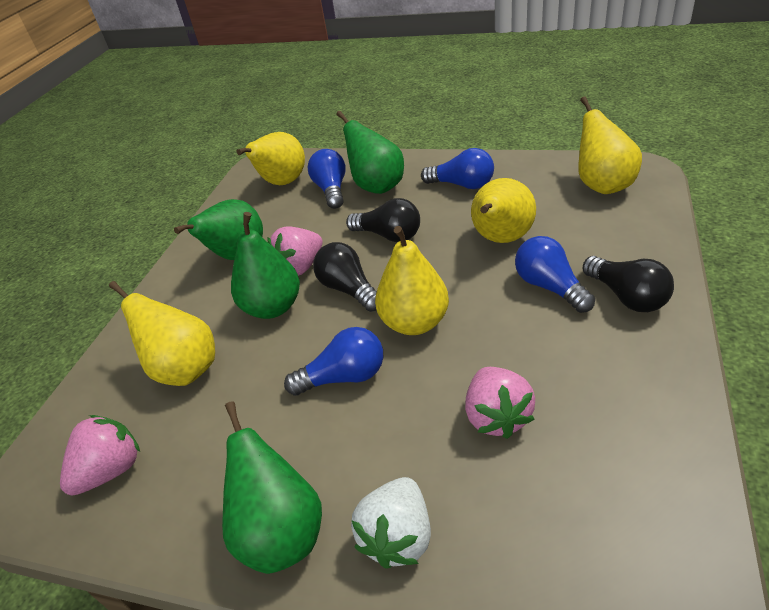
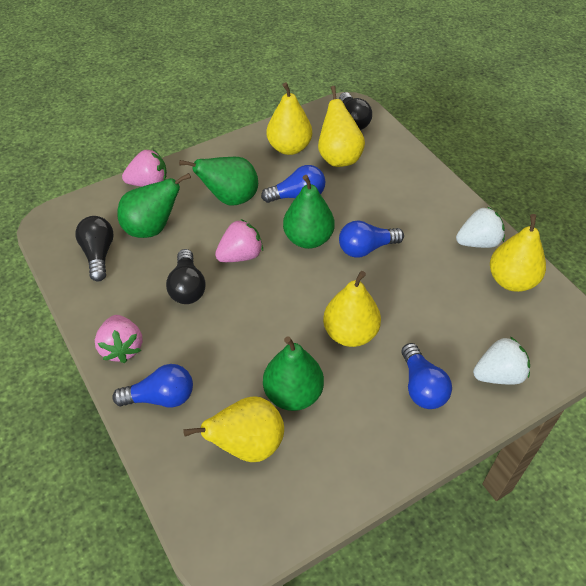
white strawberry: [351,477,431,569] = 1 -> [456,206,505,248] [473,337,530,384] = 2

